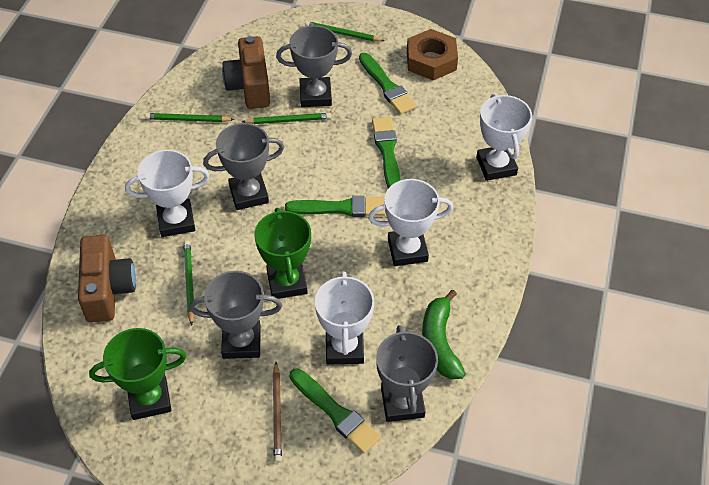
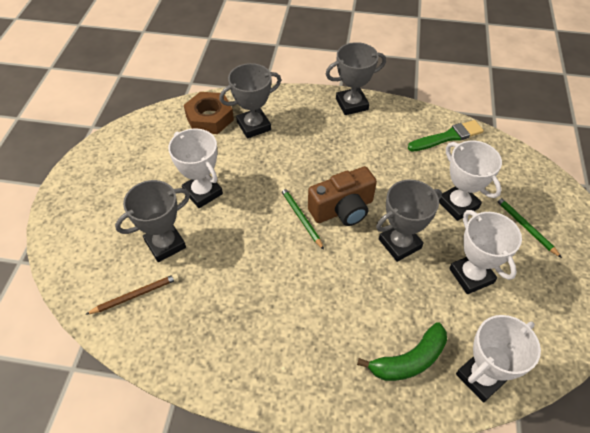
brown camera: [78,234,136,323] [222,36,270,109] = 2 -> [308,166,377,226] = 1
green brush: [285,196,386,217] [290,368,381,454] [359,53,416,114] [372,117,400,188] = 4 -> [408,120,484,152] = 1
green pencil: [145,113,235,122] [183,240,194,326] [242,113,331,124] [305,21,385,41] = 4 -> [280,186,324,250] [495,196,562,258] = 2
green trophy: [89,328,186,420] [254,208,311,299] = 2 -> none = 0

